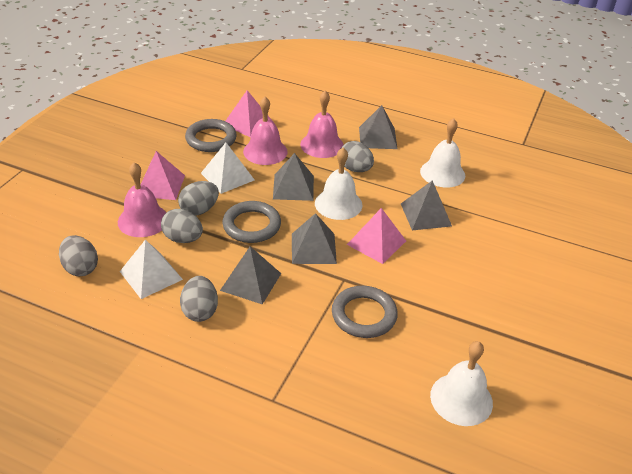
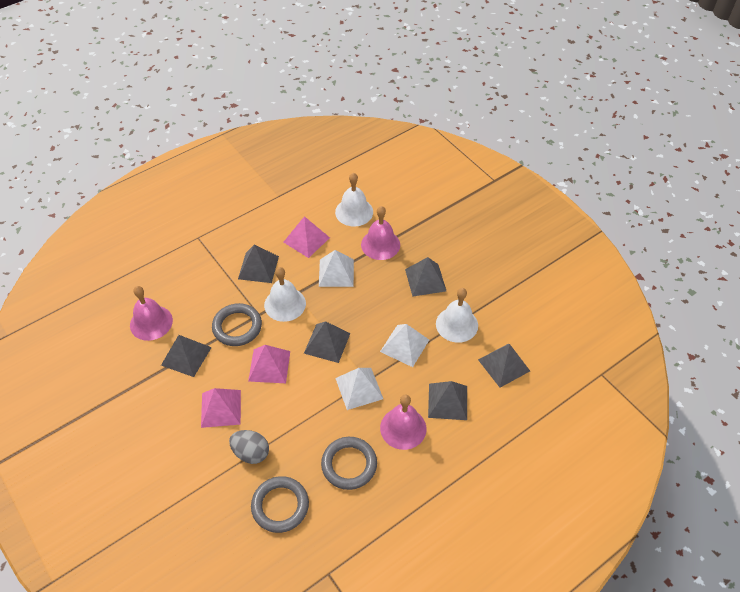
grey egg: [59,235,98,276] [161,209,203,243] [178,181,219,216] [180,276,218,322] [341,141,374,172] = 5 -> [229,430,269,464] = 1
grey pyramid: [220,247,281,305] [273,153,314,201] [292,213,337,264] [359,105,398,149] [401,180,452,230] = 5 -> [161,335,212,377] [238,244,279,283] [304,321,350,363] [405,257,446,297] [428,381,467,420] [478,344,530,388] = 6
white pyramid: [120,240,183,299] [201,143,254,194] = 2 -> [319,250,354,287] [335,368,383,410] [380,324,429,367] = 3

